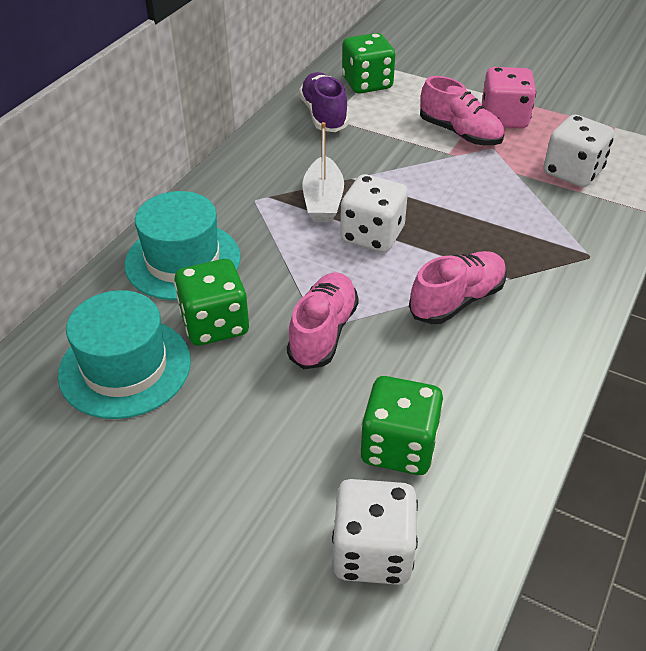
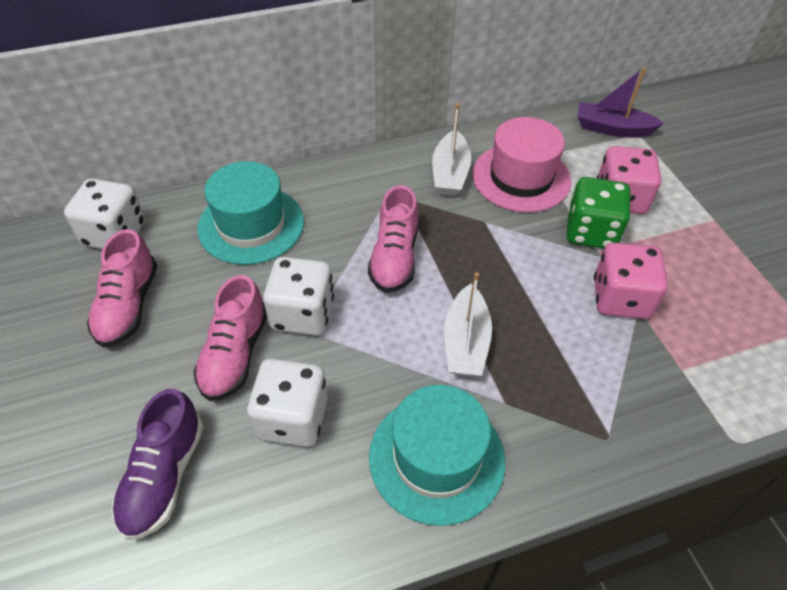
green dice: [174,259,249,346] [342,33,395,94] [361,376,444,475] = 3 -> [567,177,631,249] = 1
pink dice: [482,67,536,128] = 1 -> [594,243,668,319] [597,146,661,214] = 2
pink hat: none = 0 -> [472,117,571,213] = 1
purple boat: none = 0 -> [578,67,664,137] = 1
white boat: [302,122,344,222] = 1 -> [432,103,471,196] [444,272,492,377] = 2

